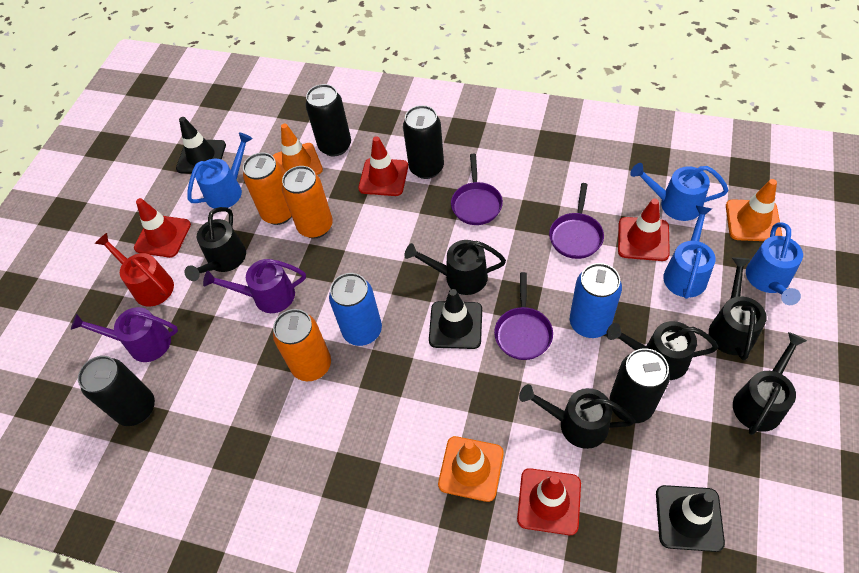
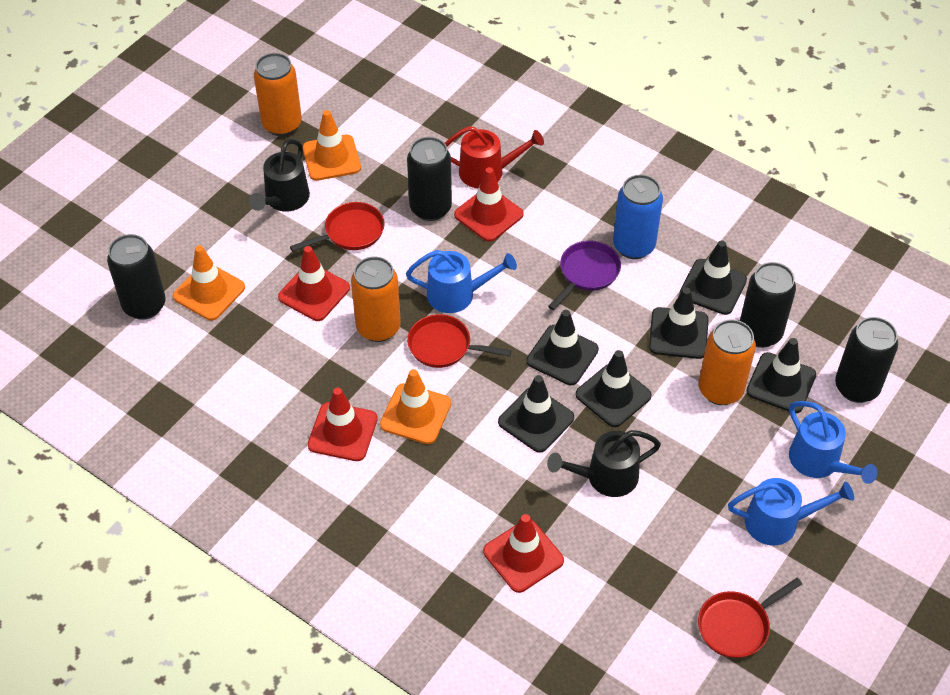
black traffic cone: [176,117,226,174] [429,289,482,349] [656,485,725,552] = 3 -> [498,375,574,453] [527,310,599,385] [576,350,652,427] [649,287,708,359] [679,240,747,315] [746,338,816,413] = 6
black watering can: [184,207,246,281] [405,240,506,295] [519,384,635,449] [606,321,718,380] [709,257,767,360] [733,332,807,435] = 6 -> [249,139,310,211] [547,430,661,497] = 2
blue can: [329,273,382,346] [570,263,622,338] = 2 -> [613,174,663,259] = 1
blue watering can: [187,132,253,208] [630,163,728,221] [663,206,715,299] [746,223,803,305] = 4 -> [406,250,517,313] [728,478,854,546] [789,401,878,484] = 3
purple pan: [451,154,503,225] [494,272,553,360] [549,183,604,259] = 3 -> [548,241,621,310] = 1
purple watering can: [71,307,178,362] [203,259,306,313] = 2 -> none = 0
red pan: none = 0 -> [290,202,385,252] [407,314,512,368] [698,578,802,658] = 3

